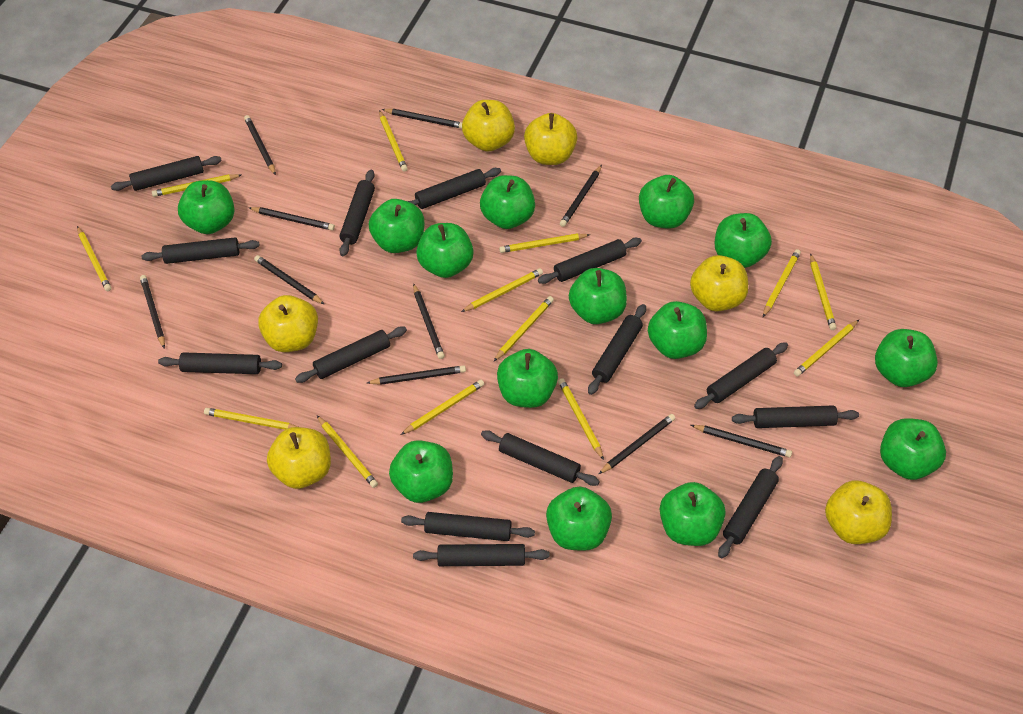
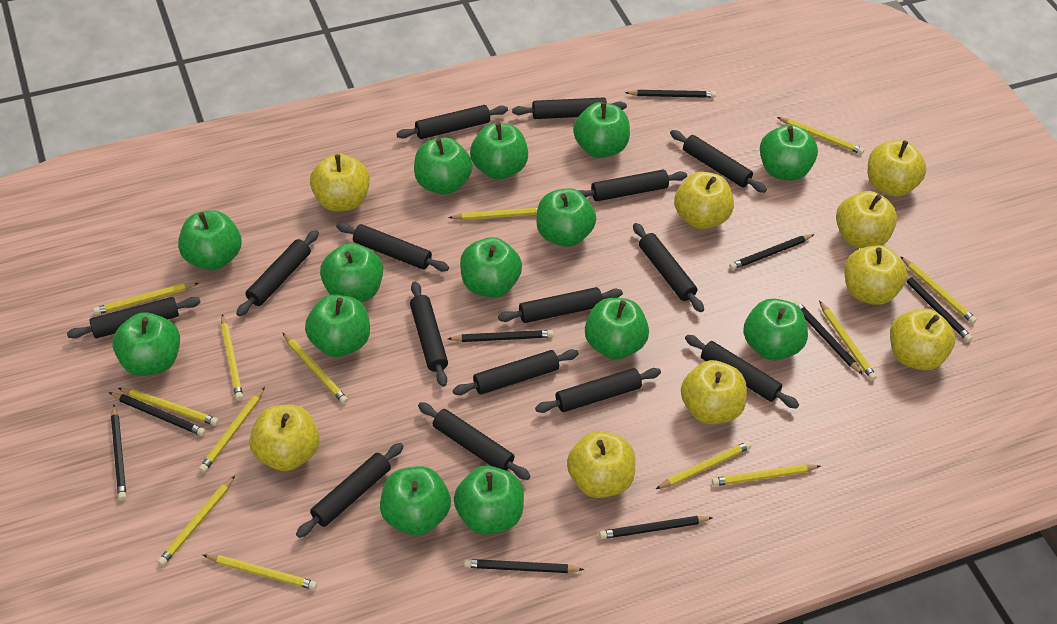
black pencil: [140,275,165,349] [244,115,276,175] [249,207,335,230] [254,255,324,304] [367,365,466,385] [381,109,462,129] [413,283,445,359] [560,165,602,227] [599,414,675,474] [691,425,792,458] = 10 -> [109,392,206,436] [111,405,127,500] [448,330,554,342] [464,559,584,573] [599,516,713,539] [625,90,716,98] [729,234,814,270] [794,300,863,375] [906,275,973,342] = 9
black rolling pin: [111,156,222,191] [142,237,260,264] [158,352,282,374] [295,326,407,383] [339,170,375,256] [401,512,535,541] [407,168,501,209] [413,544,550,566] [481,430,600,486] [538,238,642,284] [588,304,646,395] [694,342,788,409] [718,456,783,558] [732,405,859,428] = 14 -> [67,297,201,339] [236,230,319,316] [296,443,404,538] [336,223,449,271] [397,105,508,139] [410,282,448,387] [418,402,530,480] [453,349,579,395] [498,287,623,323] [512,98,627,119] [535,368,661,413] [578,170,687,201] [633,223,704,312] [670,130,767,193] [685,335,799,409] = 15
yellow apple: [258,295,318,352] [267,427,331,489] [462,100,515,152] [524,113,578,165] [690,255,748,311] [825,480,892,544] = 6 -> [249,405,319,471] [310,154,370,212] [567,431,635,498] [674,172,734,229] [681,360,747,424] [836,191,897,248] [844,245,907,305] [868,140,927,197] [890,309,955,370] = 9

